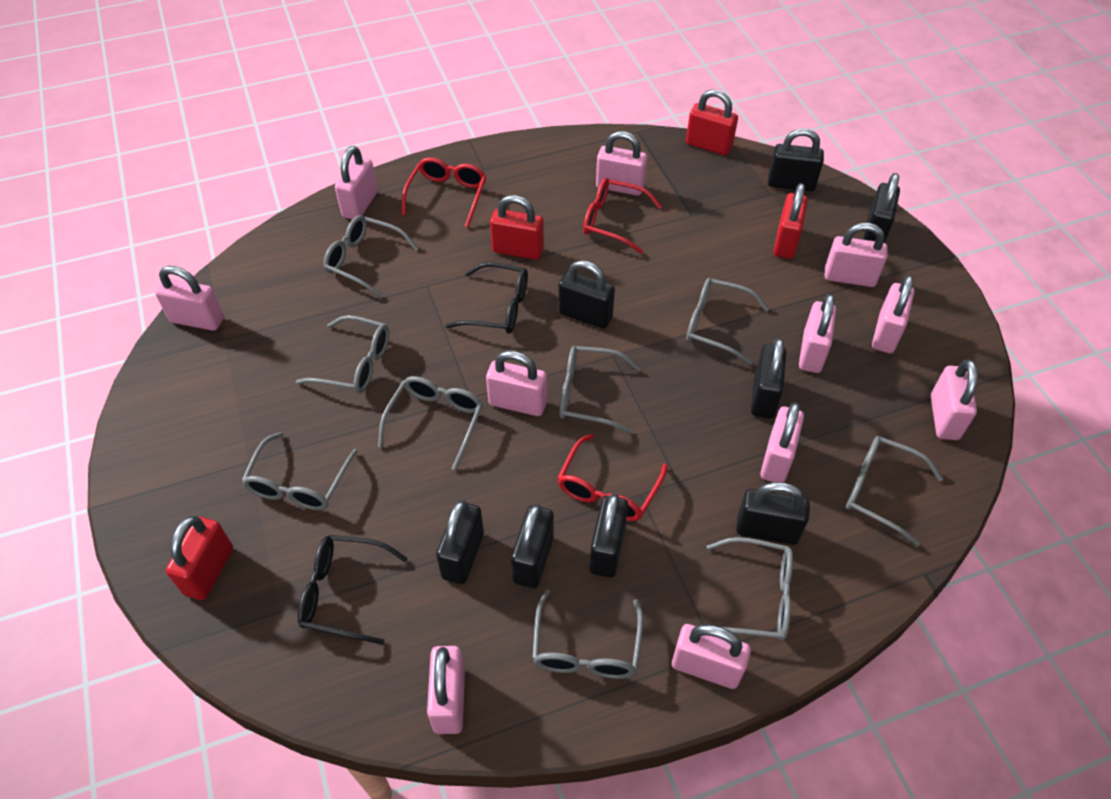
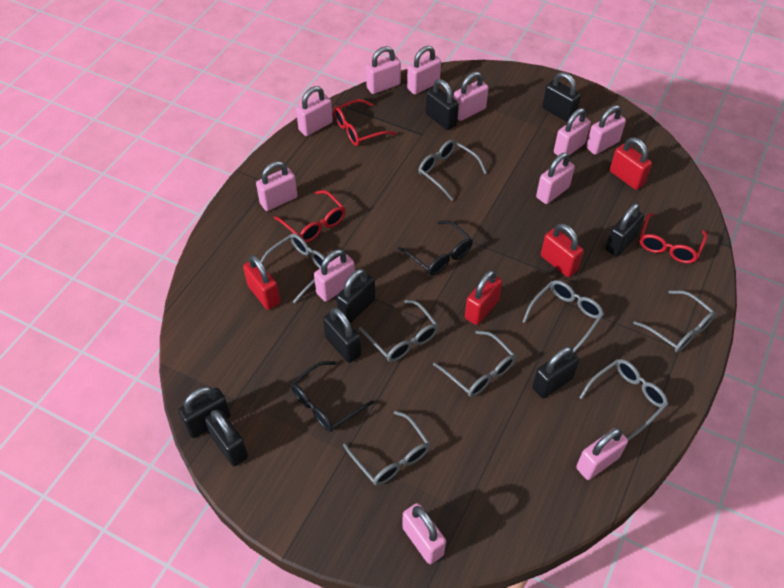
grey glasses: [242,432,358,510] [296,315,389,393] [323,215,419,297] [378,376,483,470] [532,590,643,679] [559,346,641,433] [686,278,769,365] [707,537,793,641] [846,436,943,546] = 9 -> [261,233,325,303] [343,411,430,486] [359,300,439,362] [418,139,487,201] [433,331,516,397] [522,280,604,353] [579,359,668,441] [633,290,716,353] = 8

